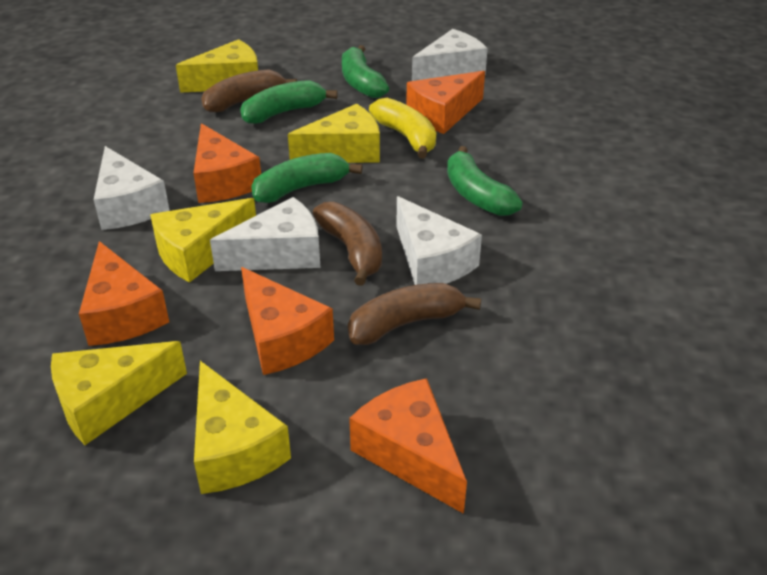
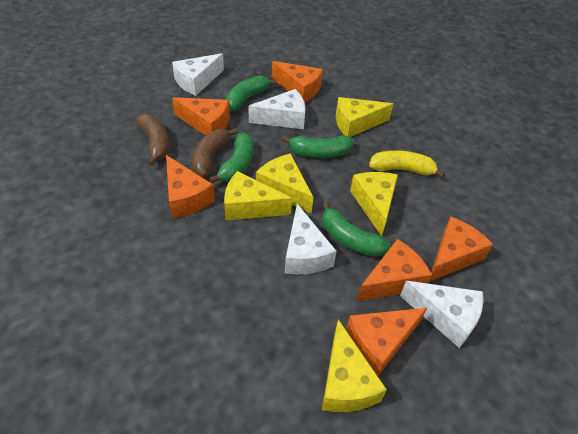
brown banana: [201,69,297,112] [313,202,382,286] [348,283,481,345] = 3 -> [136,114,169,166] [192,128,237,177] = 2
orange cheese: [79,241,169,346] [194,123,261,203] [241,267,334,375] [349,378,467,514] [406,71,485,134] = 5 -> [166,155,215,218] [172,97,230,136] [272,61,323,102] [346,308,427,376] [356,239,432,301] [429,217,493,282] = 6

